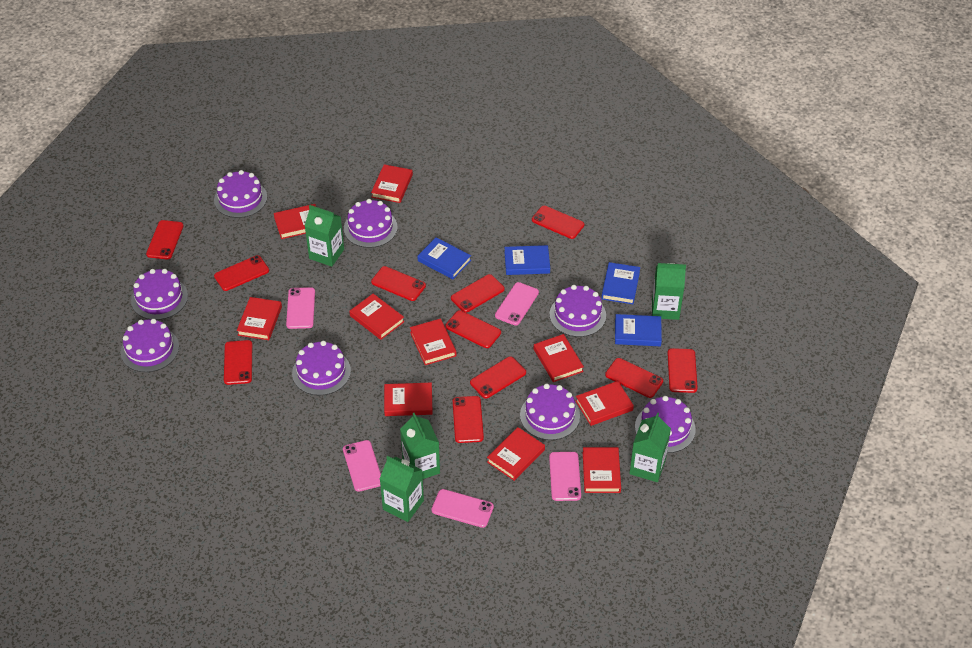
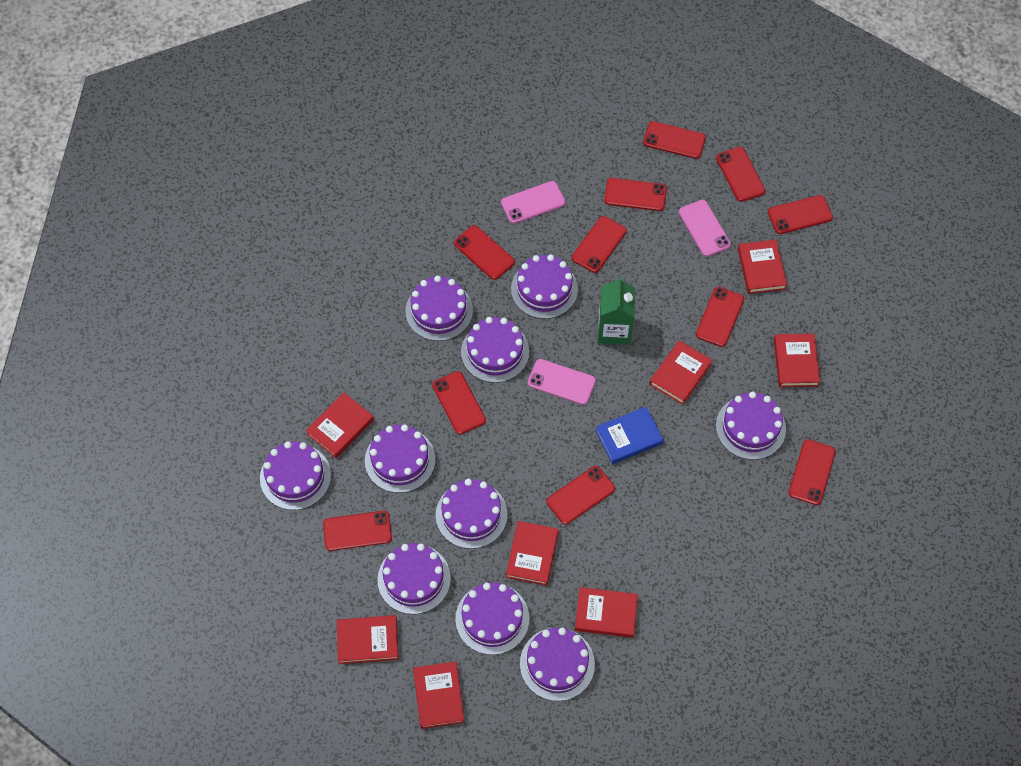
blue book: [417,237,471,279] [504,245,550,275] [601,262,640,304] [615,314,662,346] = 4 -> [595,407,664,464] = 1
green carton: [305,205,344,267] [380,456,424,522] [400,413,440,479] [629,413,671,482] [652,263,686,320] = 5 -> [598,276,635,345] = 1
pink phone: [286,287,315,329] [343,440,381,492] [431,489,494,528] [495,282,539,326] [549,452,581,501] = 5 -> [501,181,566,224] [528,359,596,405] [679,200,731,257] = 3
purple cake: [121,319,179,372] [131,269,188,320] [214,170,267,218] [292,341,351,396] [344,199,398,248] [520,384,580,440] [550,285,606,337] [635,396,696,453] = 8 -> [260,441,331,510] [365,424,435,493] [377,543,451,614] [405,276,473,341] [436,479,507,549] [455,583,529,655] [461,317,529,383] [511,255,578,319] [520,628,595,701] [716,392,786,460] = 10
red book: [237,297,282,340] [274,204,316,239] [349,293,404,340] [371,164,413,203] [384,383,433,416] [410,318,456,365] [487,427,545,481] [534,334,584,382] [576,381,634,426] [583,447,621,493] = 10 -> [306,393,374,458] [337,615,399,664] [413,661,464,729] [506,521,559,586] [575,587,638,638] [649,340,713,405] [738,240,787,294] [774,334,820,387] = 8

